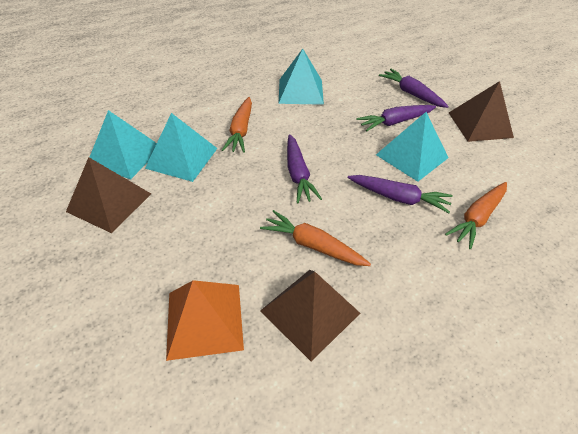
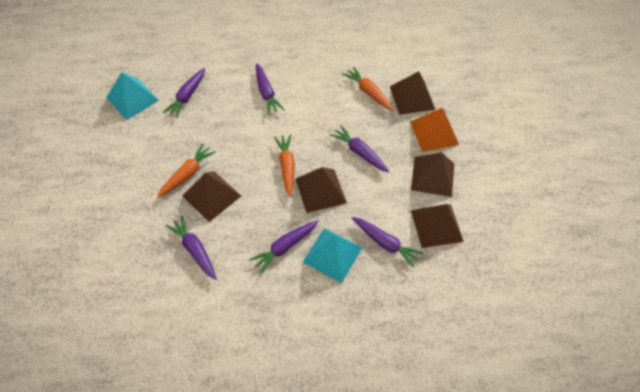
brown pyramid: [66,157,151,233] [260,270,360,361] [449,81,514,142] = 3 -> [182,171,241,222] [296,167,347,213] [390,71,435,115] [411,153,454,197] [411,204,464,248] = 5
purple carrot: [287,134,322,203] [348,175,453,213] [356,105,436,131] [379,69,449,108] = 4 -> [163,68,205,118] [165,215,217,280] [249,220,318,274] [256,63,284,115] [330,125,389,173] [352,217,424,268] = 6
turquoise pyramid: [89,110,157,179] [145,113,218,182] [278,49,324,105] [376,112,448,182] = 4 -> [106,72,159,120] [303,228,362,283] = 2

